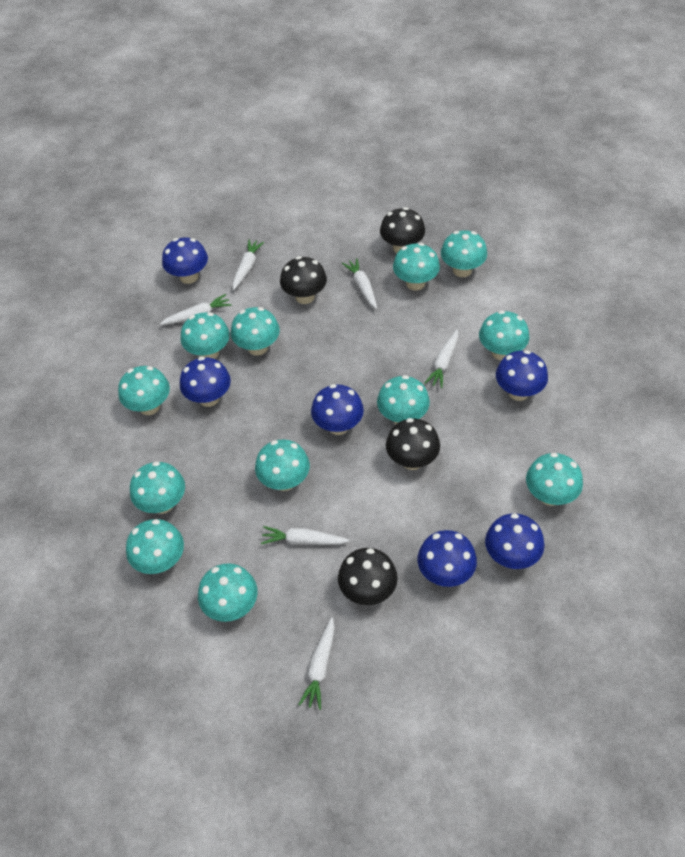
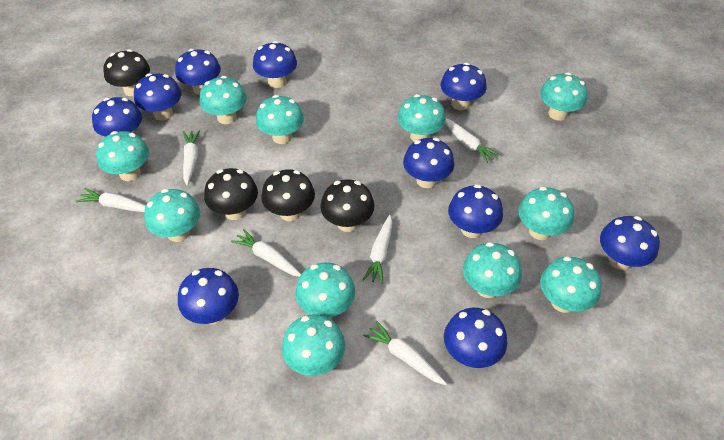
blue mushroom: [162,238,208,284] [180,357,231,407] [311,384,364,435] [417,530,477,587] [485,513,545,569] [496,350,548,401] = 6 -> [92,97,142,137] [134,73,182,121] [175,49,221,95] [178,268,239,324] [253,41,297,88] [403,138,454,188] [441,62,486,110] [444,308,507,368] [448,184,503,238] [600,216,660,270] = 10
turquoise mushroom: [118,366,170,415] [126,519,184,574] [130,461,185,514] [181,312,230,359] [198,563,258,622] [231,307,280,356] [255,440,310,491] [377,375,430,424] [393,243,440,291] [441,230,487,277] [479,310,529,360] [526,453,583,506] = 12 -> [96,131,149,181] [144,189,200,242] [200,76,247,124] [256,95,304,144] [282,315,345,376] [295,262,355,318] [398,94,446,142] [463,242,522,298] [518,187,574,240] [540,72,588,121] [540,256,602,313] = 11

